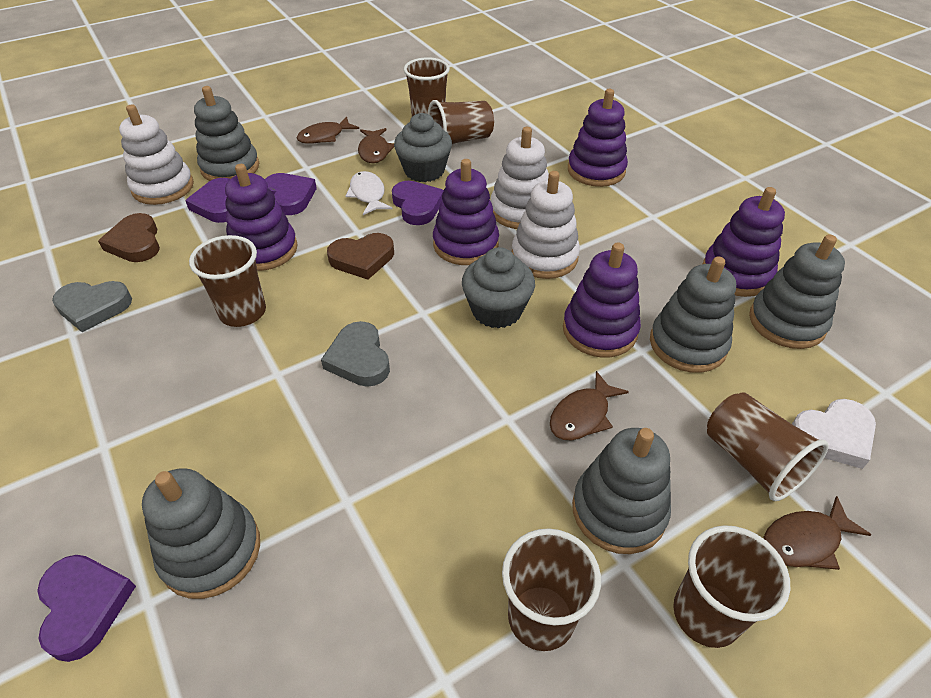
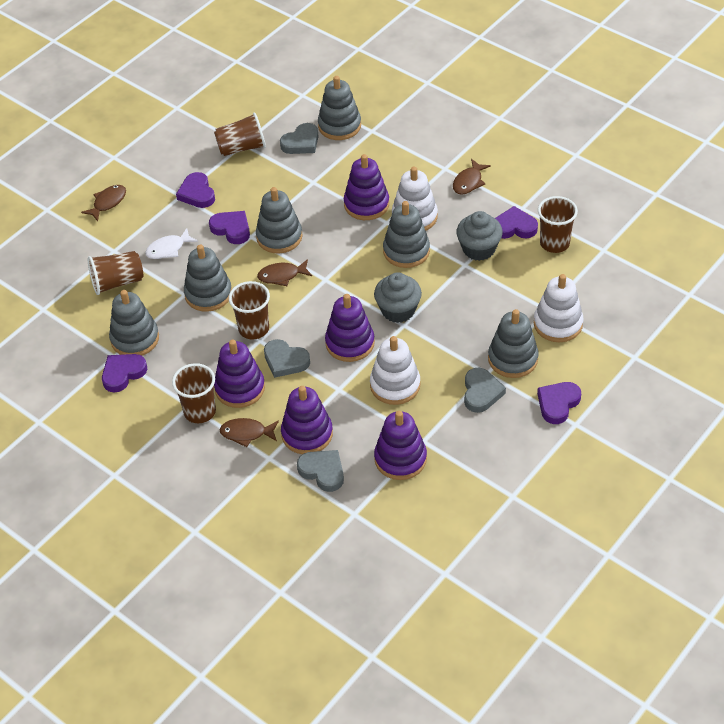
brown cup: [189,235,266,327] [404,57,450,117] [428,100,494,144] [502,528,601,651] [673,525,790,648] [707,392,828,501] = 6 -> [88,251,143,295] [172,363,216,423] [214,113,266,156] [229,281,270,339] [538,196,578,253] = 5
brown heart: [98,213,160,262] [327,233,394,280] = 2 -> none = 0
grey heart: [52,281,132,332] [321,321,390,387] = 2 -> [264,339,310,378] [280,123,319,154] [297,450,344,492] [464,368,506,413] = 4
grey stacking toy: [142,468,260,599] [194,86,259,181] [572,428,671,554] [650,256,736,373] [749,234,845,349] = 5 -> [109,290,159,356] [184,244,232,312] [256,187,303,253] [318,76,361,140] [383,201,430,268] [488,309,539,378] = 6
purple heart: [37,555,136,662] [185,178,230,223] [265,173,317,215] [392,181,444,225] = 4 -> [102,354,147,392] [176,172,215,208] [209,211,250,244] [495,206,538,239] [537,382,581,424] = 5
white heart: [792,399,876,469] = 1 -> none = 0

